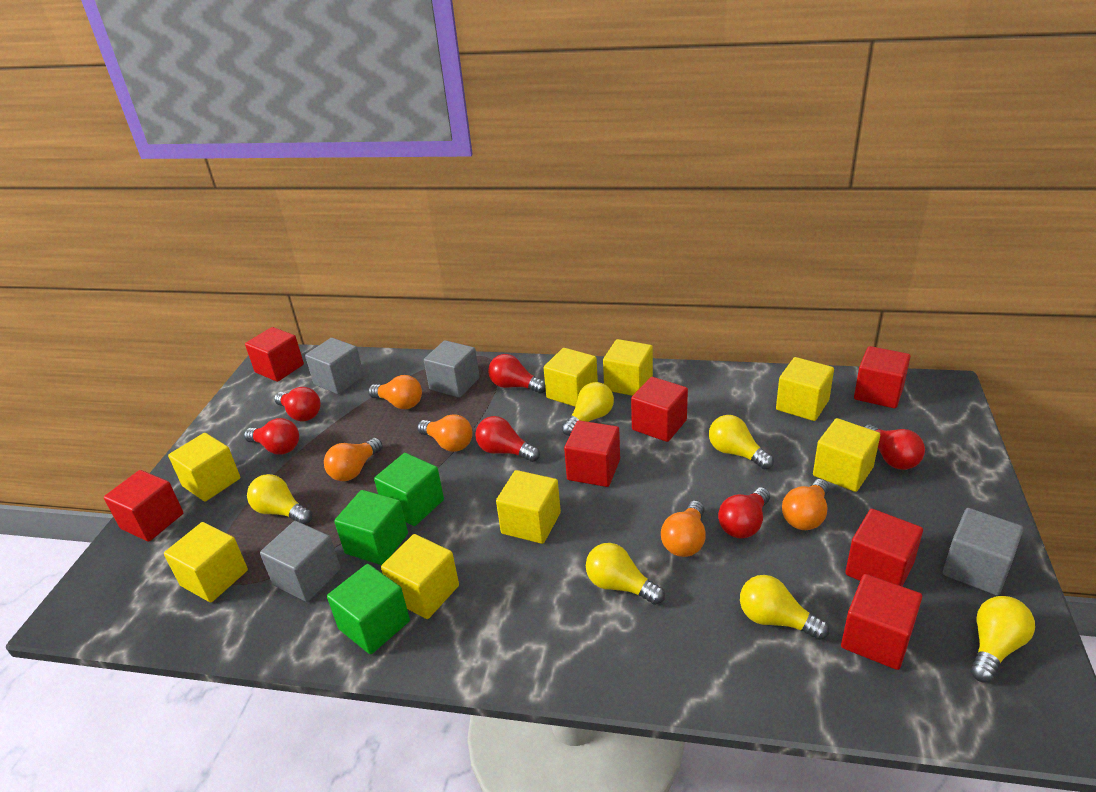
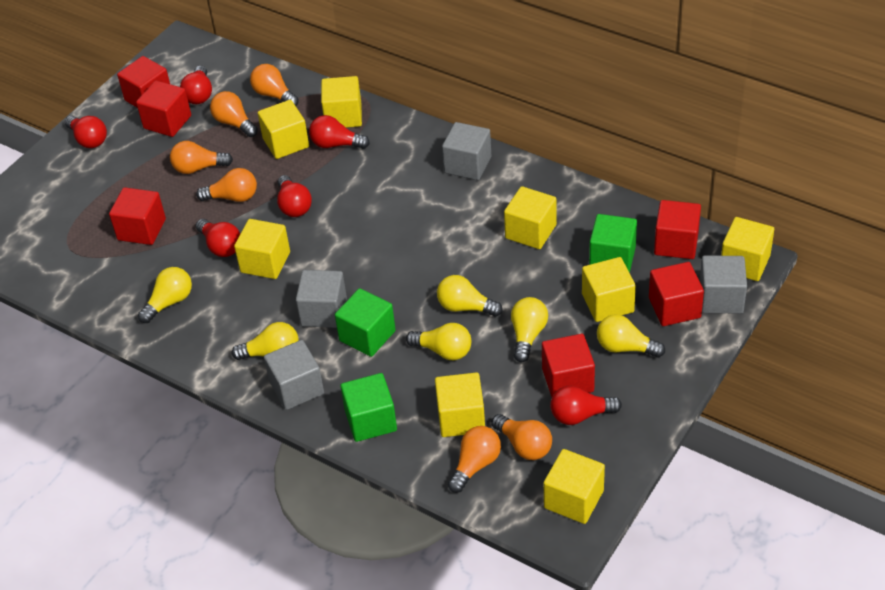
orange light bulb: [324,438,383,481] [368,375,422,409] [417,414,473,452] [661,500,706,557] [782,479,829,530] = 5 -> [170,141,233,174] [196,168,257,202] [210,91,258,137] [250,64,299,106] [448,426,501,493] [491,414,552,460] = 6
red cube: [104,470,183,542] [245,327,304,382] [564,420,620,487] [631,377,688,442] [841,574,922,670] [845,509,923,587] [854,346,911,408] = 7 -> [109,187,166,245] [117,56,170,108] [136,80,191,137] [542,334,595,397] [649,262,704,326] [654,200,701,259] = 6

